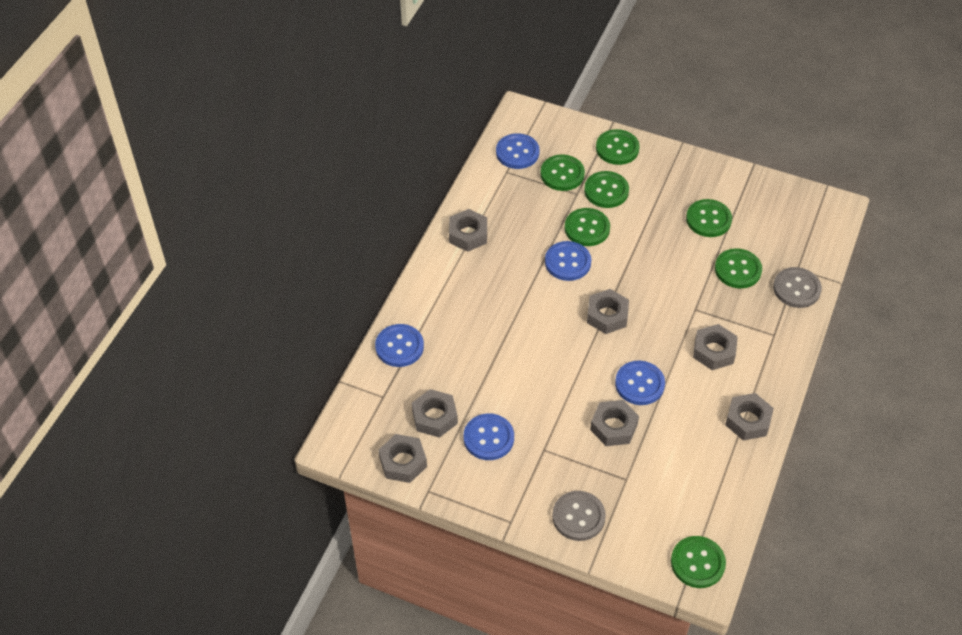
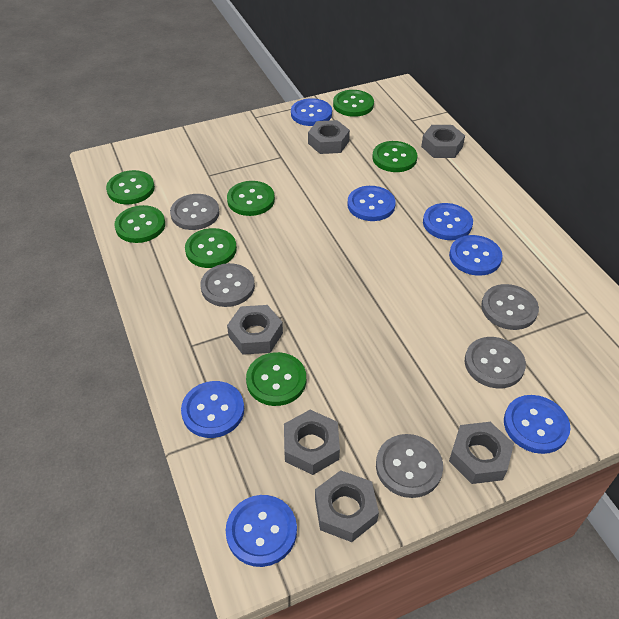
blue button: [375,324,424,367] [463,413,514,460] [496,133,540,169] [545,241,591,281] [615,361,665,405] = 5 -> [181,381,244,438] [226,495,297,567] [291,98,332,126] [348,186,396,221] [423,203,473,240] [449,235,503,276] [504,395,571,454] = 7
grey button: [552,491,606,541] [773,267,822,308] = 2 -> [170,194,219,230] [201,263,255,307] [376,434,443,498] [465,337,526,388] [481,284,539,330] = 5
grey nut: [379,434,427,483] [412,389,458,438] [449,209,487,252] [587,289,629,334] [590,400,639,446] [693,324,738,370] [725,393,774,441] = 7 -> [227,305,283,355] [284,410,340,475] [308,120,350,154] [315,470,379,542] [421,125,465,158] [449,422,514,484] = 6

